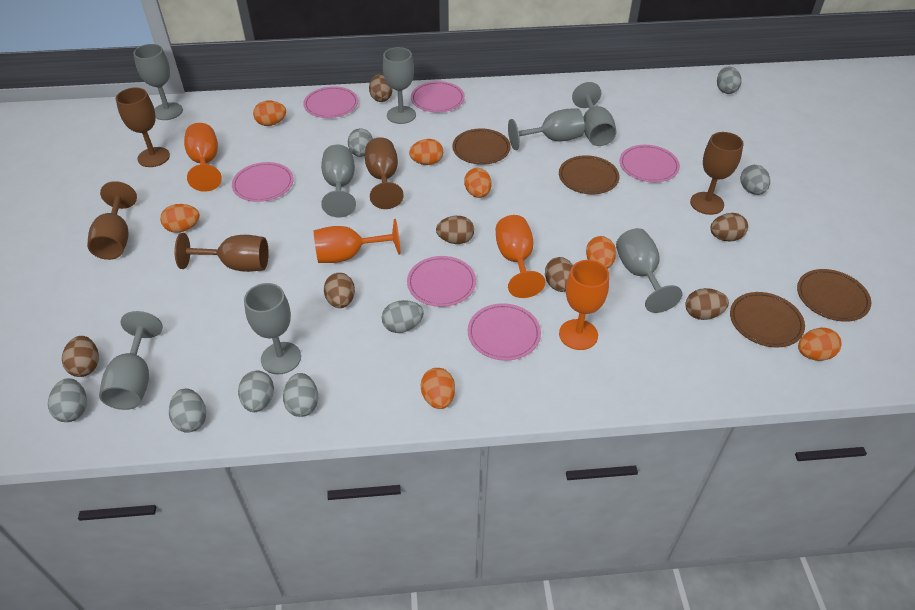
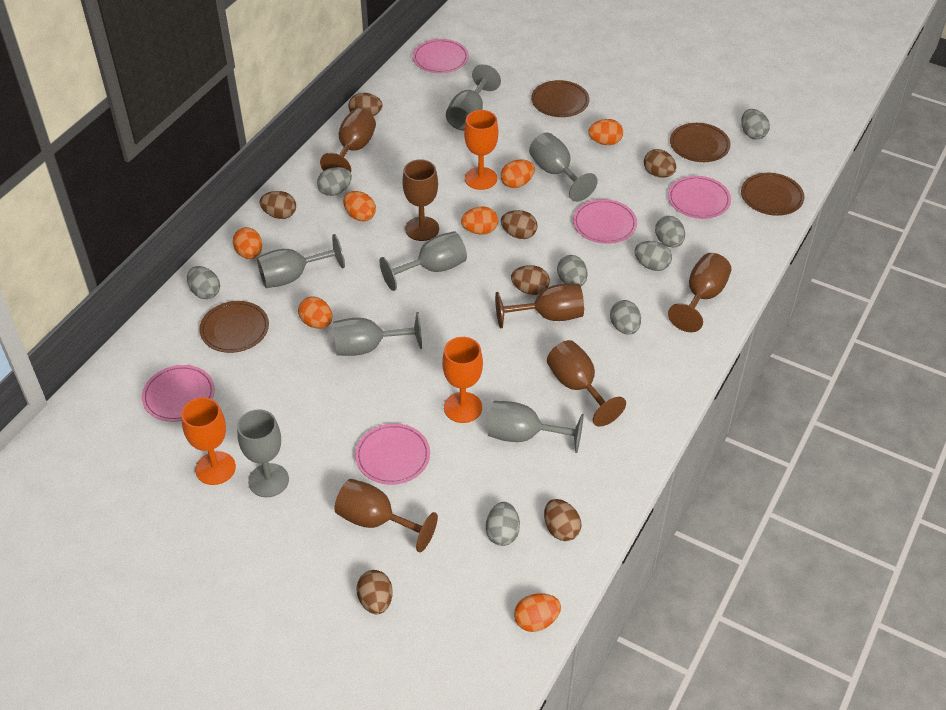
brown goblet: [87,181,137,260] [116,88,170,167] [174,233,269,272] [365,137,404,209] [690,132,744,215] = 5 -> [320,109,376,172] [334,479,438,552] [402,159,439,241] [495,284,584,328] [547,340,626,427] [668,253,731,332] = 6
grey goblet: [99,311,163,410] [133,44,183,120] [244,283,301,374] [321,144,356,218] [383,47,416,124] [508,108,585,150] [572,82,616,146] [616,228,682,313] = 8 -> [237,409,289,497] [257,234,345,288] [333,312,422,356] [379,231,467,291] [446,64,501,130] [488,401,584,453] [529,132,598,202] = 7
orange goblet: [184,123,222,192] [314,219,400,263] [496,215,545,298] [559,260,609,350] = 4 -> [181,397,236,485] [442,337,483,423] [464,110,498,190] = 3
pink plate: [232,162,294,202] [303,86,358,118] [407,256,476,307] [411,81,465,112] [468,303,541,361] [619,145,680,182] = 6 -> [142,365,215,422] [355,423,430,485] [413,39,469,73] [573,199,637,244] [668,176,731,219] = 5

